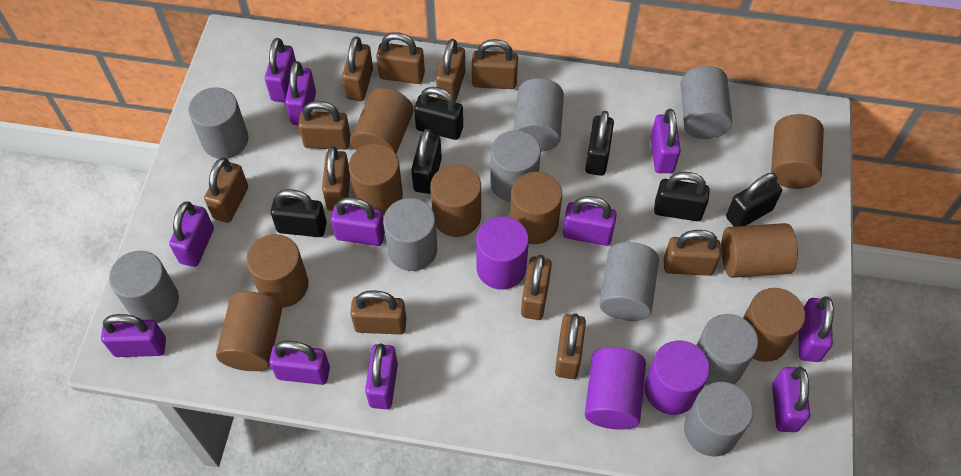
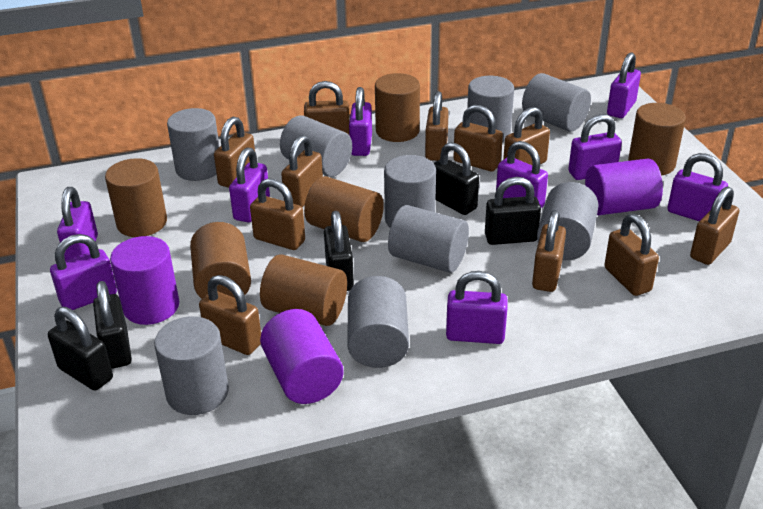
black padlock: [270,189,327,237] [411,129,442,194] [414,87,463,140] [585,111,614,176] [654,172,710,221] [726,173,782,227] = 6 -> [48,307,113,391] [93,281,132,369] [324,211,354,291] [434,142,479,215] [485,177,541,245] = 5
brown cylinder: [216,291,282,371] [246,234,308,308] [349,144,403,215] [351,88,413,154] [430,164,481,237] [510,172,562,244] [721,223,798,278] [743,288,805,362] [771,114,824,189] = 9 -> [105,158,167,237] [190,222,251,299] [260,254,347,326] [304,176,384,242] [375,73,420,142] [628,103,686,175] = 6
purple padlock: [101,314,166,357] [169,201,214,267] [265,38,296,102] [269,341,330,385] [285,61,316,125] [331,197,385,246] [365,344,398,409] [563,196,617,246] [650,109,681,173] [772,367,810,432] [799,296,834,362] = 11 -> [50,234,117,310] [57,187,98,261] [229,147,270,222] [349,87,372,156] [446,271,508,344] [496,141,548,208] [568,114,622,180] [607,52,641,118] [668,153,728,221] = 9

